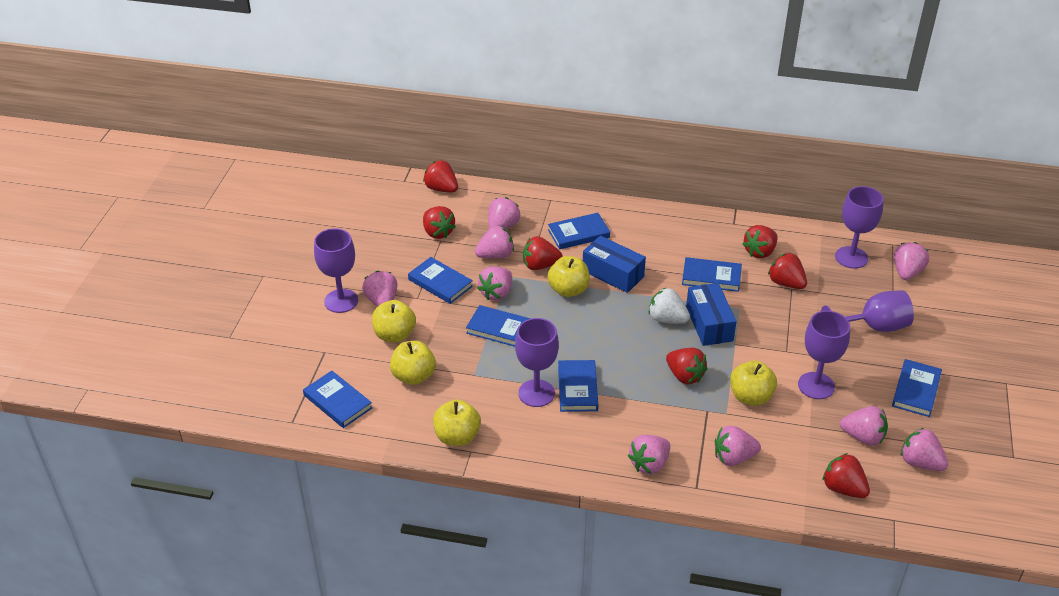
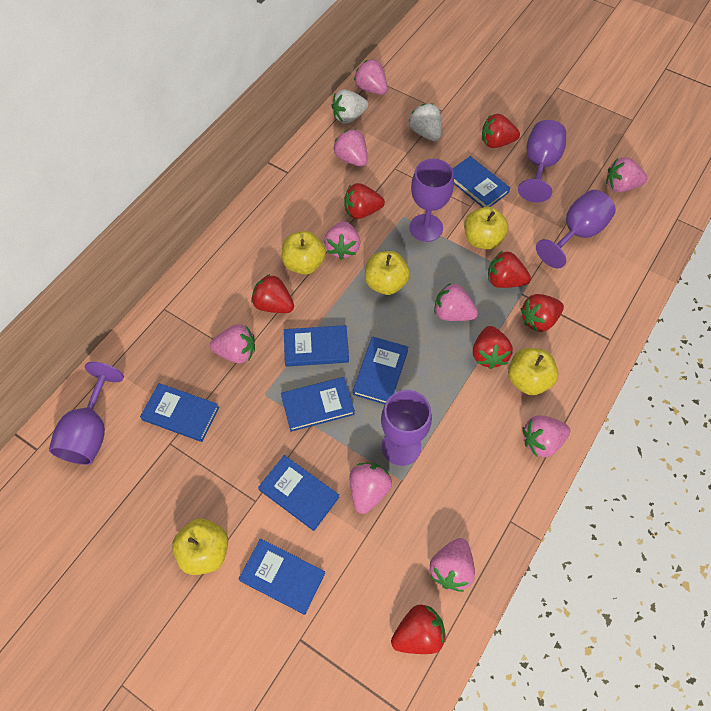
blue box: [583,236,646,293] [686,283,737,346] = 2 -> none = 0
white strawberry: [649,288,690,323] = 1 -> [331,89,368,124] [409,103,441,141] = 2

